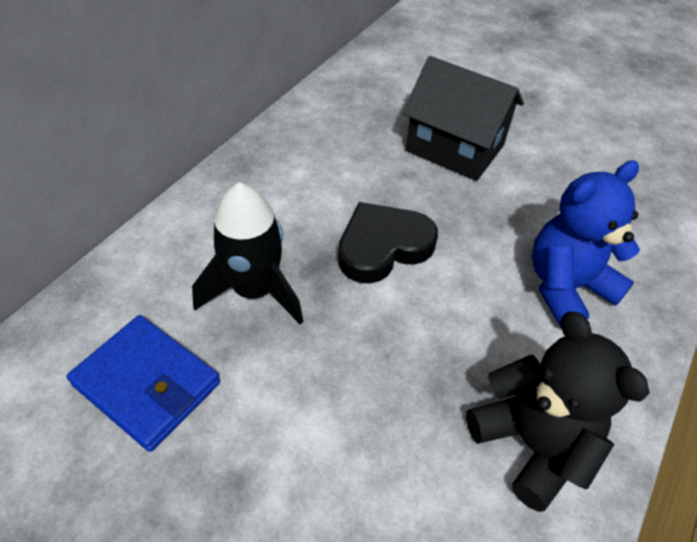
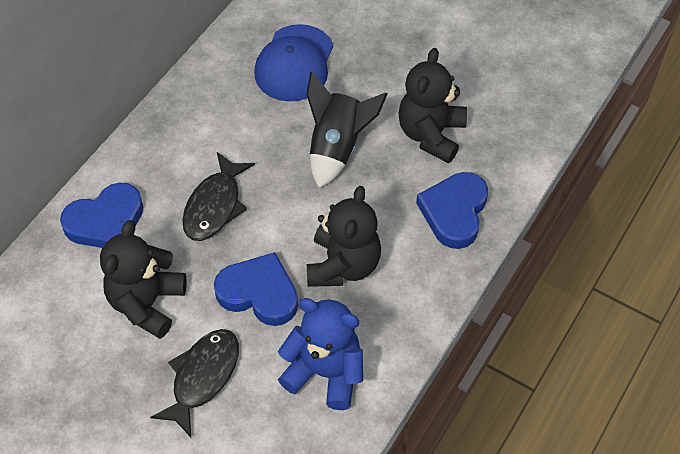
black fish: none = 0 -> [150,329,239,437] [182,152,255,241] = 2
black heart: [338,202,438,284] = 1 -> none = 0
black house: [402,56,524,181] = 1 -> none = 0
black teddy bear: [466,312,650,512] = 1 -> [100,220,187,339] [307,186,381,287] [398,48,467,163] = 3
blue cap: none = 0 -> [254,24,333,102] = 1
blue heart: none = 0 -> [60,183,143,248] [214,252,298,326] [416,172,488,249] = 3
blue wallet: [67,315,220,452] = 1 -> none = 0

